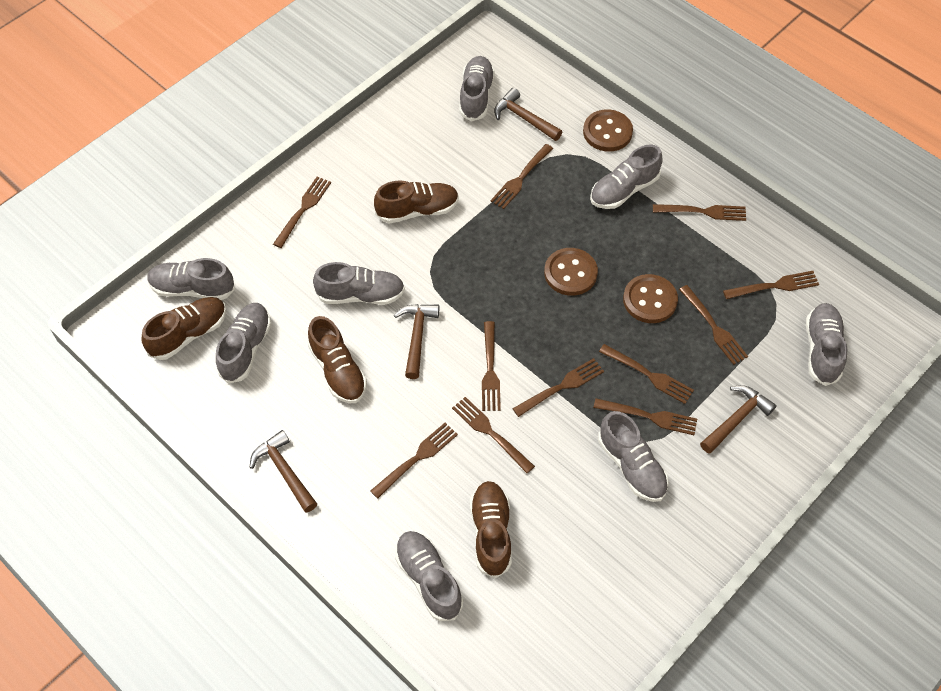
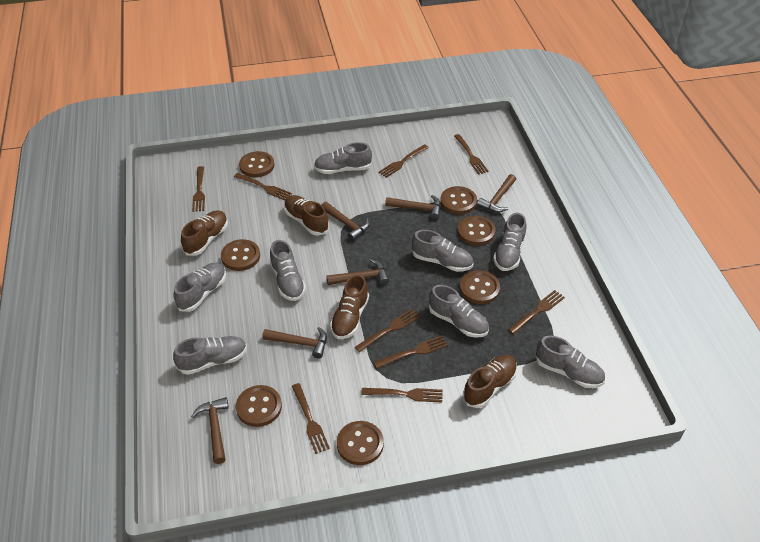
brown button: [544,248,598,296] [583,109,633,152] [623,274,678,323] = 3 -> [221,239,260,271] [236,385,282,427] [239,151,274,177] [337,421,384,465] [440,186,477,214] [457,216,496,246] [460,270,500,304] = 7
brown fork: [273,176,331,248] [370,423,458,499] [452,397,535,473] [482,321,501,411] [490,144,553,209] [512,358,604,417] [593,398,697,435] [599,344,694,404] [653,204,746,221] [679,285,748,365] [723,271,819,299] = 11 -> [192,166,205,212] [234,173,292,200] [292,383,330,454] [355,308,420,352] [361,388,442,402] [373,335,448,368] [378,144,429,178] [454,134,489,175] [508,290,565,334] = 9
brown hammer: [249,430,317,513] [394,304,439,379] [494,88,562,141] [700,385,777,454] = 4 -> [191,397,229,464] [262,327,327,359] [322,202,369,241] [326,259,389,285] [385,195,441,220] [477,174,516,212] = 6

